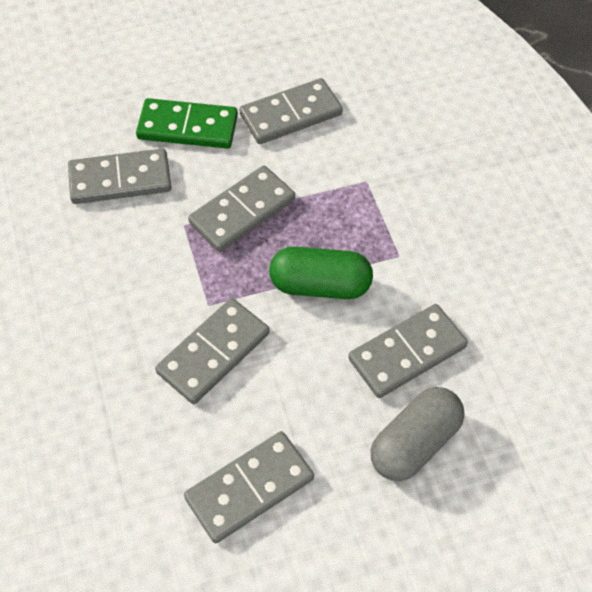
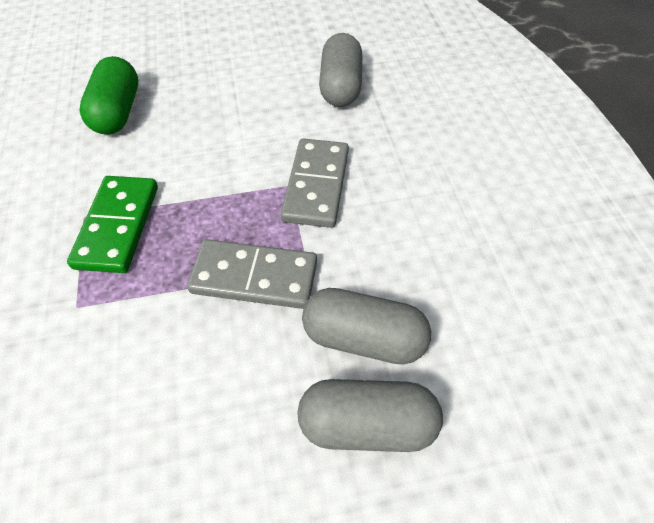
grey capsule: [371,387,465,481] = 1 -> [297,379,443,452] [302,288,431,365] [319,33,362,107] = 3
grey domino: [68,148,171,204] [155,298,270,404] [184,431,314,543] [188,165,295,252] [240,78,343,144] [348,304,468,398] = 6 -> [187,239,317,309] [281,138,349,228] = 2

